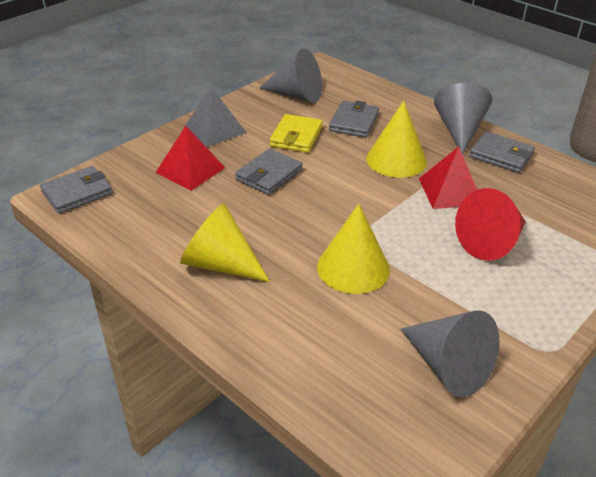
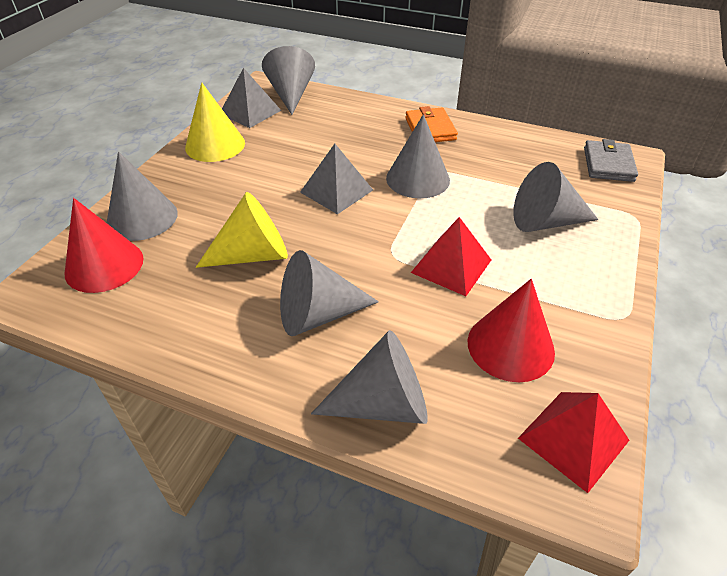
grey cone: [259,49,322,103] [401,310,499,397] [434,83,492,155] = 3 -> [107,152,178,241] [262,46,315,115] [280,250,379,336] [311,330,428,424] [386,114,450,198] [513,162,598,232] = 6
grey pyramid: [184,87,246,147] = 1 -> [222,68,281,128] [300,144,373,214] = 2
grey wallet: [40,166,113,214] [235,149,303,195] [329,101,379,138] [469,132,535,173] = 4 -> [584,139,638,182] = 1
orange wallet: none = 0 -> [405,106,458,142] = 1
red cone: [455,188,526,261] = 1 -> [64,198,144,293] [468,279,555,382] = 2
yellow cone: [180,203,270,282] [317,204,390,294] [367,101,427,178] = 3 -> [185,82,245,162] [196,192,288,268] = 2
yellow wallet: [270,114,323,153] = 1 -> none = 0

